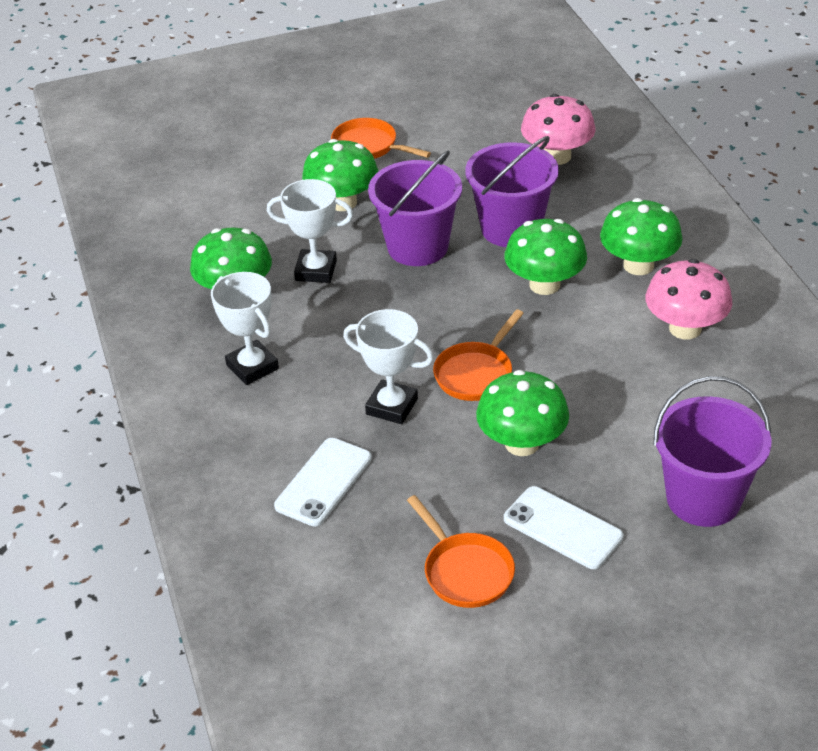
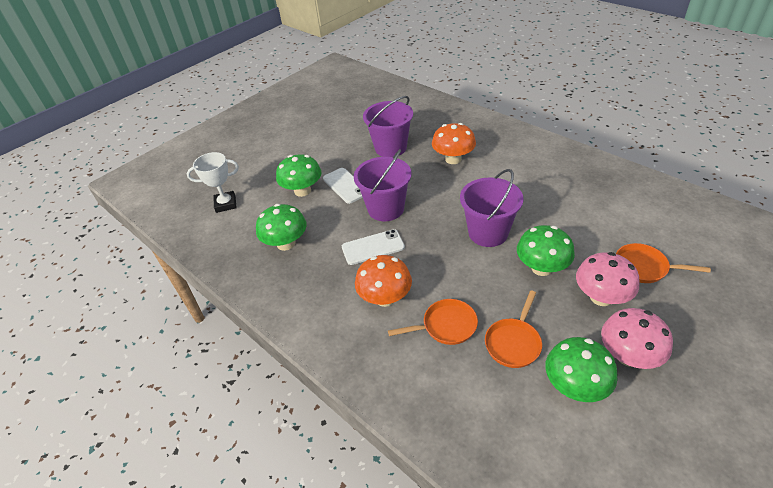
green mushroom: [190,227,272,289] [302,139,378,211] [476,370,569,456] [505,219,587,295] [600,198,683,275] = 5 -> [256,204,306,251] [276,154,321,197] [517,225,575,276] [545,337,617,402] = 4
orange mushroom: none = 0 -> [355,255,412,307] [432,123,476,164] = 2
white trophy: [211,272,279,385] [267,179,353,283] [343,309,434,424] = 3 -> [187,152,239,213] = 1

